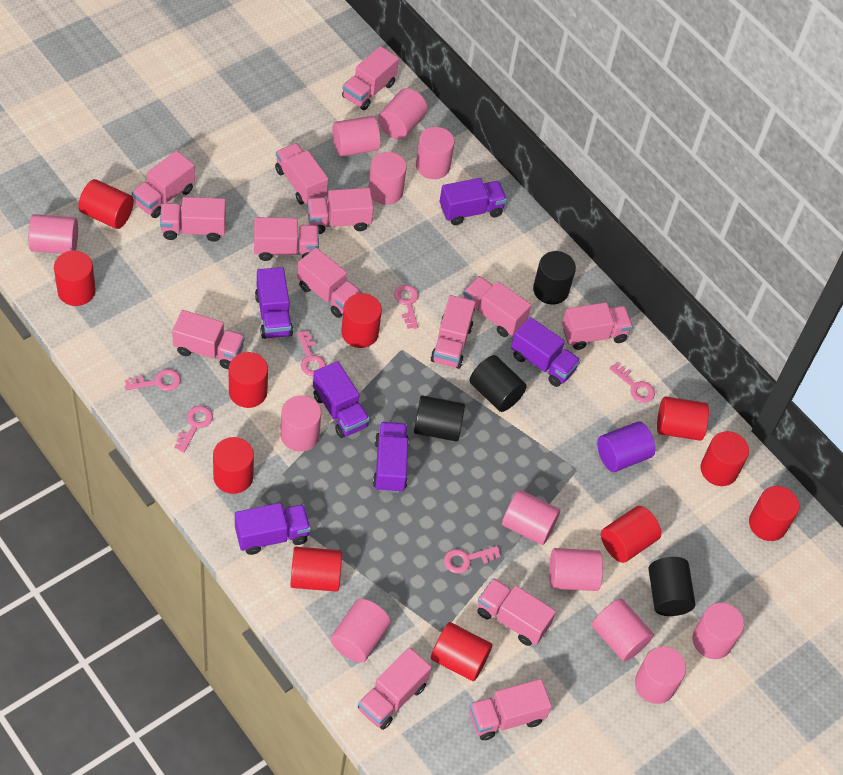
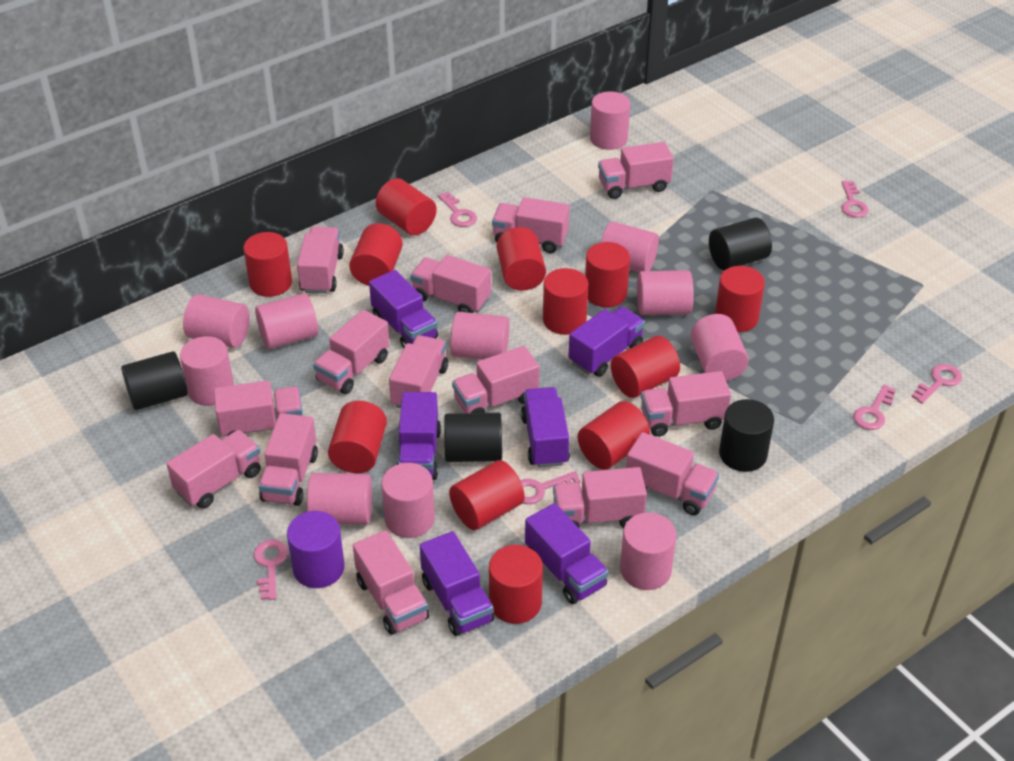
pink cylinder: [28,214,78,254] [280,395,321,452] [330,599,391,663] [332,116,381,157] [368,152,407,205] [378,88,427,139] [416,127,455,179] [502,490,560,545] [549,548,603,591] [592,599,654,661] [635,647,686,704] [693,603,744,659] = 12 -> [180,336,234,406] [183,295,250,348] [255,293,318,349] [307,473,372,524] [381,463,435,538] [451,312,509,360] [590,91,630,150] [601,222,659,273] [620,513,677,590] [637,270,694,315] [690,314,749,381] = 11
red cylinder: [54,251,96,306] [78,179,134,229] [213,437,254,494] [229,352,268,408] [290,547,342,592] [342,293,382,348] [431,622,492,681] [601,506,661,563] [657,397,709,441] [700,431,749,486] [749,486,799,541] = 11 -> [243,232,292,297] [328,401,387,473] [349,223,403,286] [376,178,437,235] [449,460,525,530] [489,545,543,624] [497,227,546,291] [543,268,589,335] [578,401,650,470] [585,242,630,307] [611,336,680,398] [715,266,765,332] = 12

